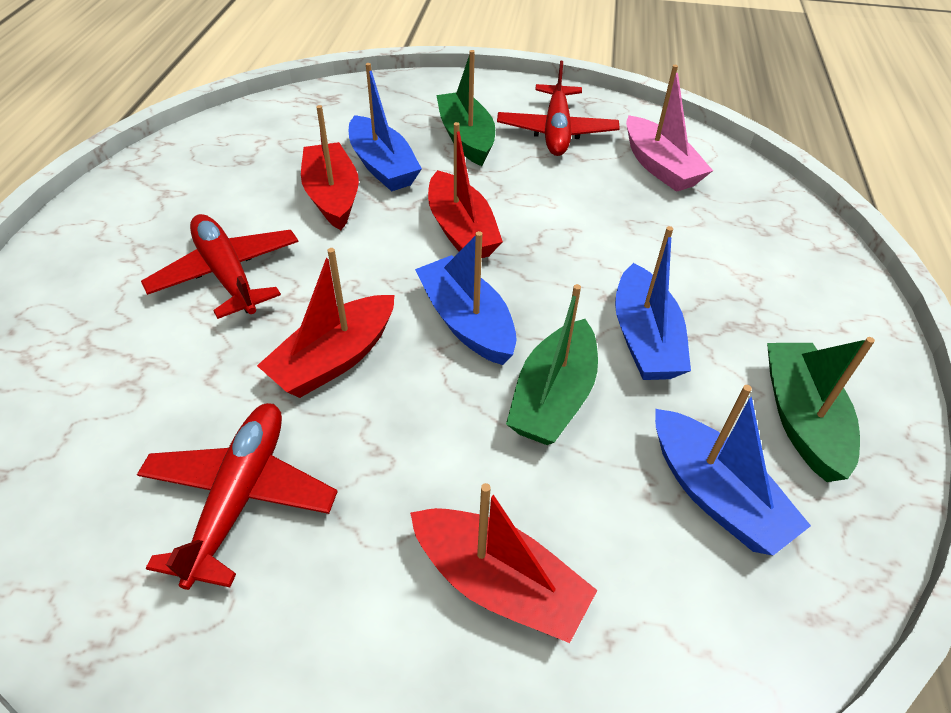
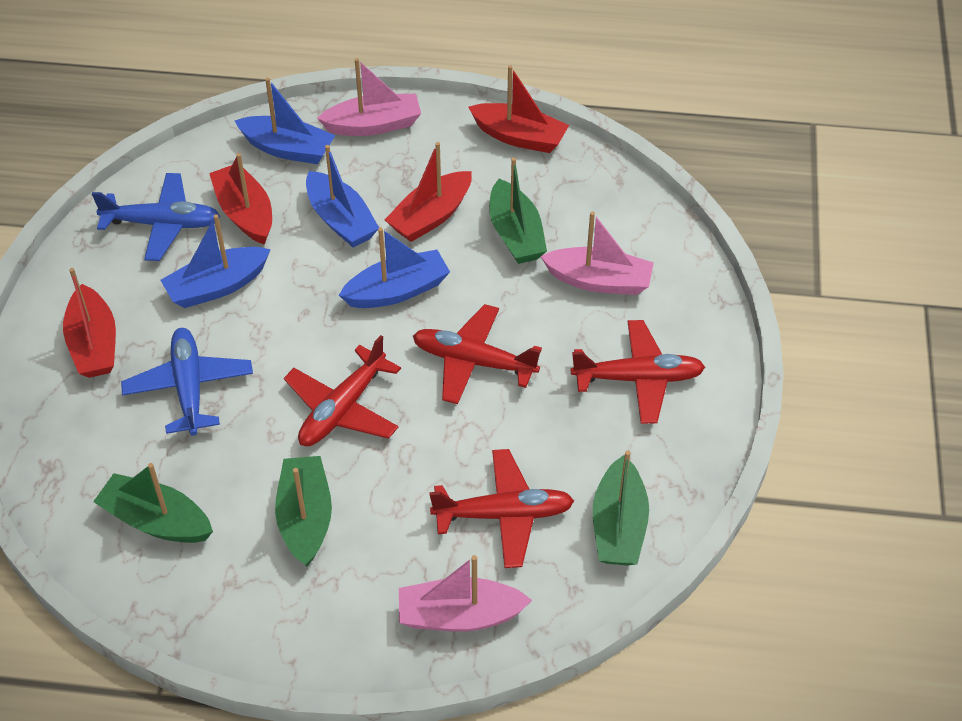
blue plane: none = 0 -> [92,173,220,261] [121,328,253,436] = 2
green boat: [436,50,495,166] [506,284,598,445] [767,337,875,482] = 3 -> [93,463,213,543] [275,456,332,567] [489,158,547,264] [593,451,649,566] = 4
pink boat: [626,65,713,192] = 1 -> [317,58,421,136] [399,555,532,632] [540,211,654,295] = 3
red plane: [137,403,338,590] [141,214,299,319] [497,61,620,156] = 3 -> [284,335,401,446] [413,304,542,404] [429,449,574,568] [571,320,705,424] = 4

